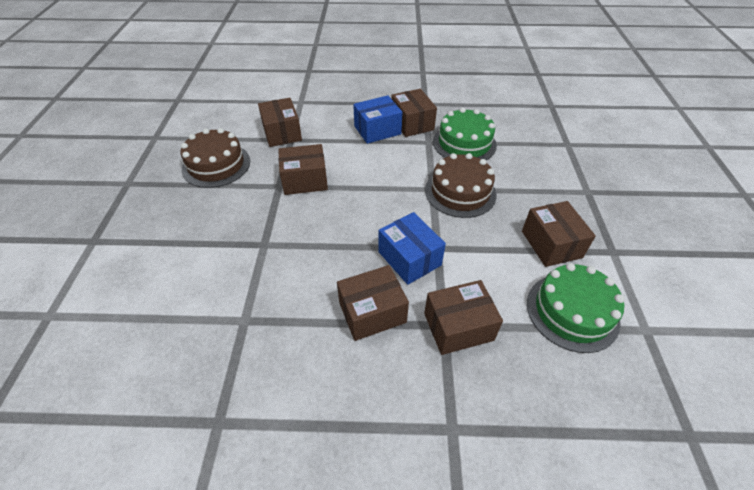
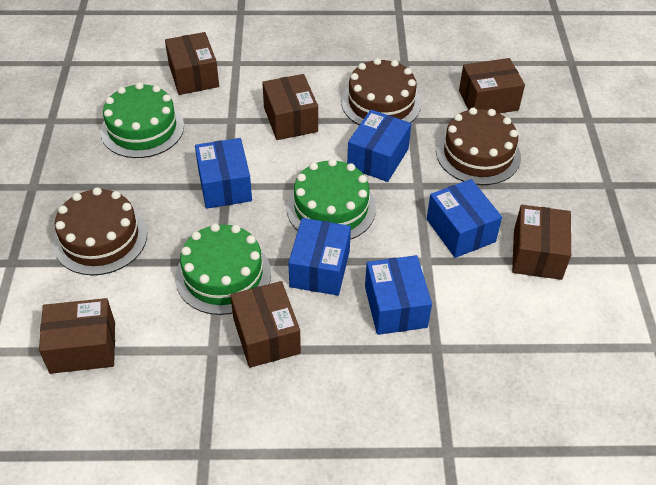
blue box: [353,95,403,144] [378,212,446,285] = 2 -> [195,138,252,209] [288,218,351,296] [347,110,411,182] [365,255,432,335] [427,179,502,258] = 5
brown cake: [181,128,250,188] [425,153,497,218] = 2 -> [53,187,147,275] [341,58,421,125] [436,107,521,185] = 3
green cake: [433,108,497,160] [527,263,625,353] = 2 -> [100,82,184,158] [175,223,271,315] [287,159,376,240] = 3

